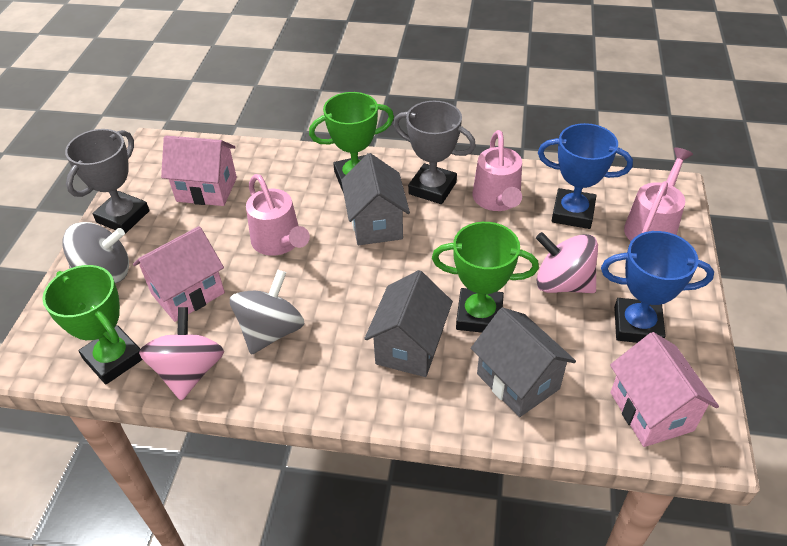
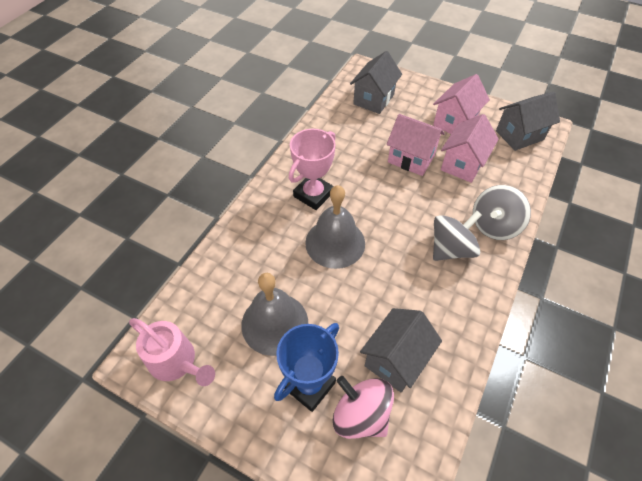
blue trophy: [538,123,633,229] [601,231,714,343] = 2 -> [274,323,339,412] = 1
green trophy: [42,265,143,384] [309,92,394,191] [432,222,539,333] = 3 -> none = 0
grey bell: none = 0 -> [241,273,308,356] [305,185,365,269] = 2
grey trophy: [65,129,150,234] [393,101,476,204] = 2 -> none = 0
pink spinning top: [139,307,224,401] [536,232,598,293] = 2 -> [333,376,394,439] = 1
pink trophy: none = 0 -> [289,129,336,210] = 1
pink watering can: [246,174,310,256] [473,130,522,211] [624,147,693,241] = 3 -> [129,318,215,386] = 1

